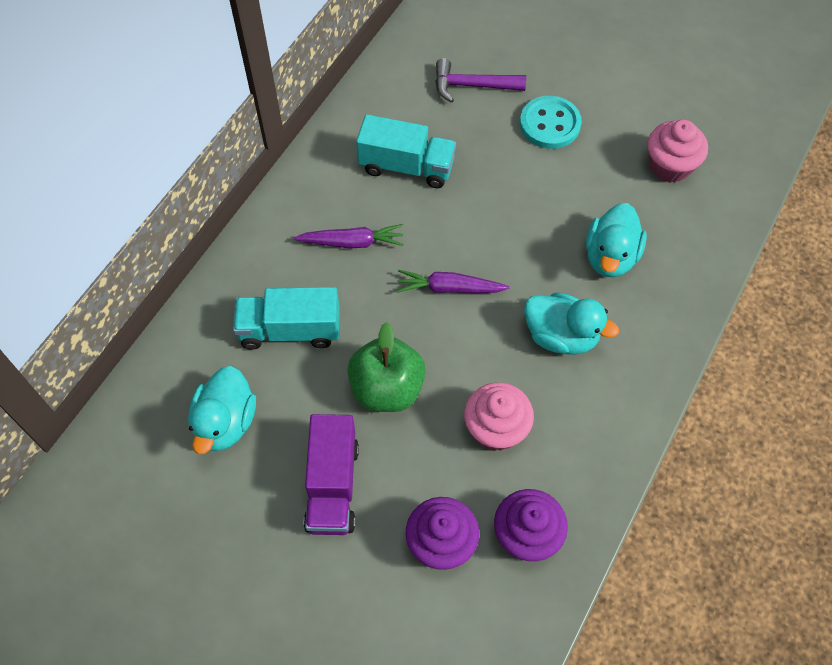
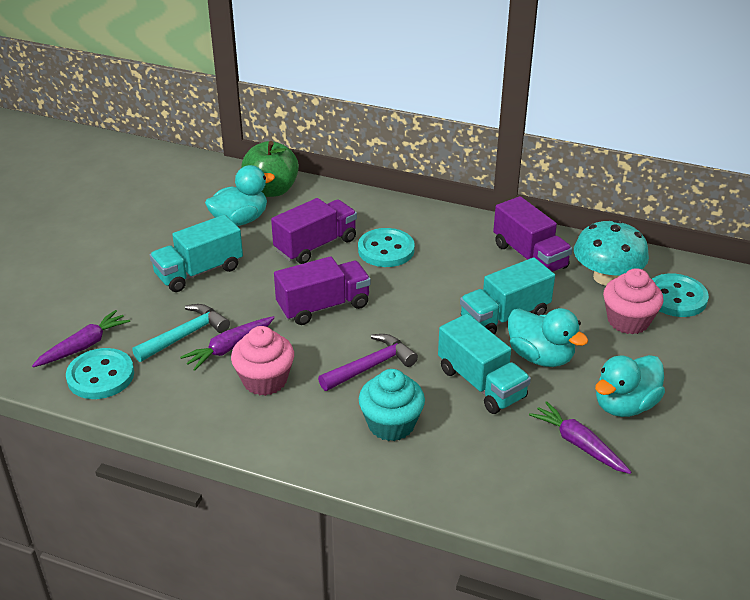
purple carrot: [294,224,404,249] [397,270,510,293] = 2 -> [32,310,130,367] [180,316,275,371] [529,401,632,474] = 3
purple cupcake: [405,497,479,570] [494,489,568,561] = 2 -> none = 0
purple truck: [304,414,359,535] = 1 -> [271,198,357,264] [274,256,371,325] [493,196,572,272] = 3
turquoise button: [520,96,582,149] = 1 -> [66,348,134,399] [358,228,415,267] [652,273,709,317] = 3
turquoise cupcake: none = 0 -> [359,369,425,441] = 1
turquoise hammer: none = 0 -> [132,304,230,362] = 1
turquoise mushroom: none = 0 -> [574,220,649,285] = 1
turquoise truck: [233,287,340,350] [356,114,456,188] = 2 -> [150,215,243,292] [438,314,531,414] [460,257,555,335] = 3

